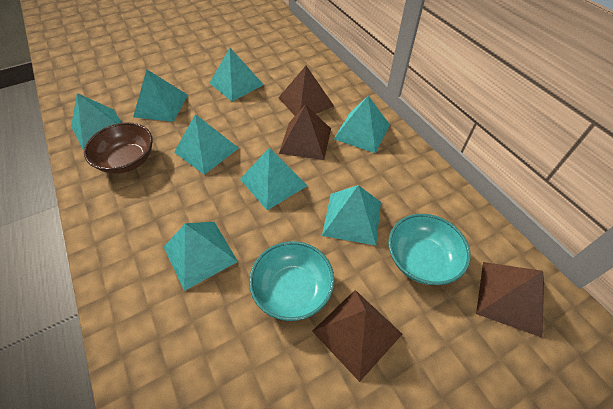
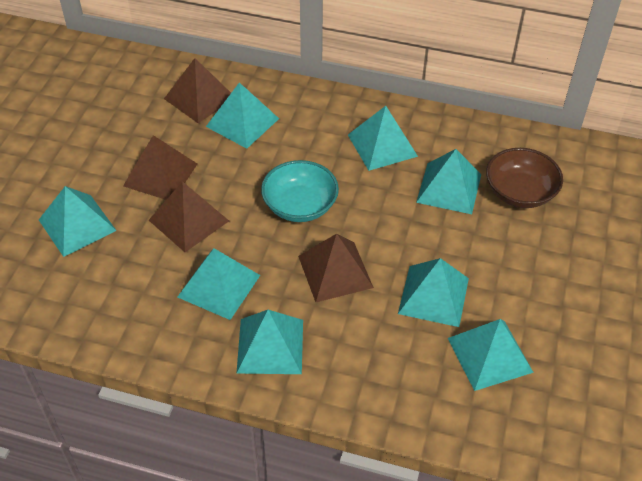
turquoise bowl: [249,241,334,321] [388,214,471,285] = 2 -> [261,160,339,222] = 1

